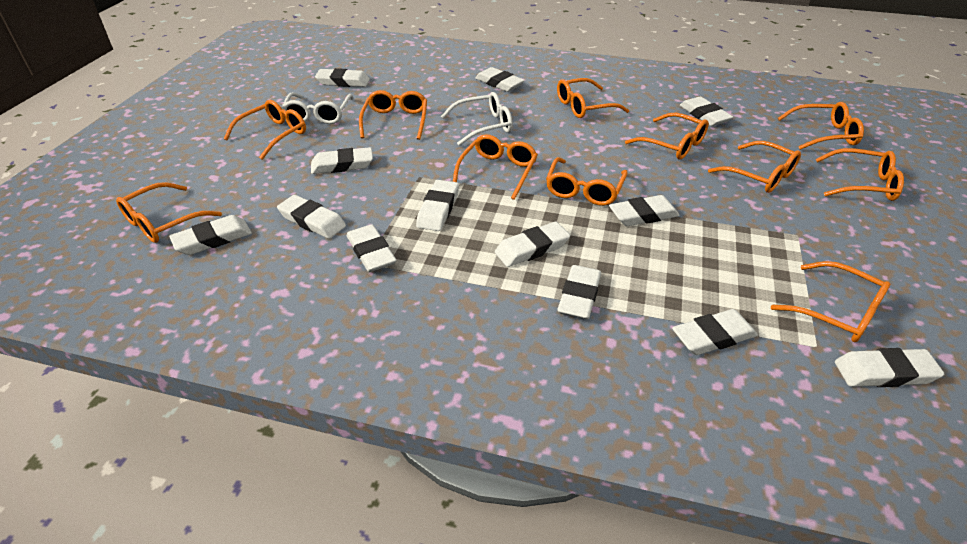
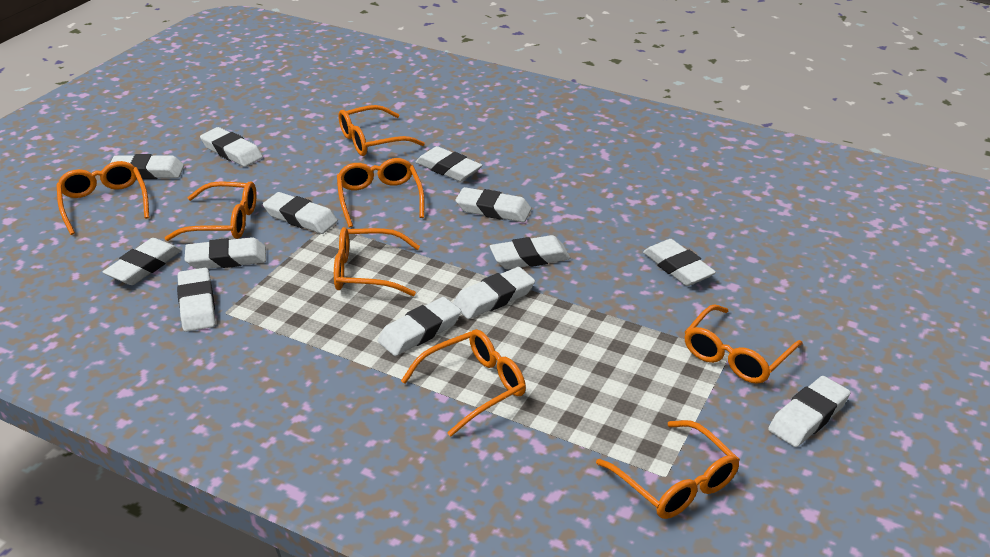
orange glasses: [116,182,222,243] [224,100,306,160] [359,90,427,140] [453,134,538,200] [546,157,628,206] [557,78,629,118] [625,112,709,160] [708,141,801,193] [771,261,890,342] [778,102,864,150] [816,148,904,201] = 11 -> [56,161,149,235] [165,181,257,241] [334,227,420,296] [337,158,425,228] [338,105,425,156] [401,329,526,437] [596,420,740,519] [685,304,803,384] = 8
white glasses: [281,92,353,124] [441,92,513,146] = 2 -> none = 0

